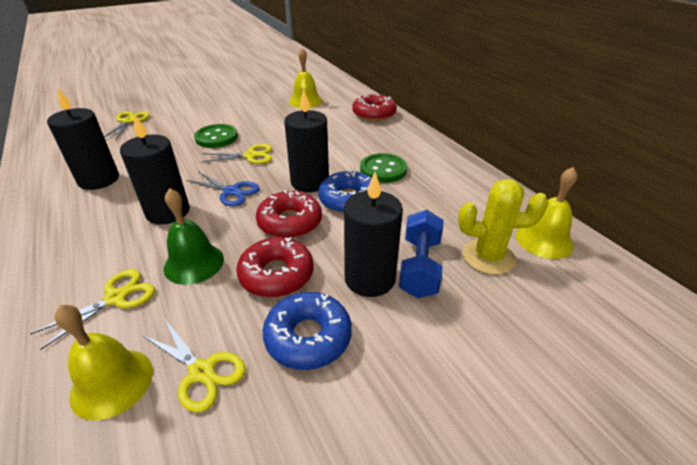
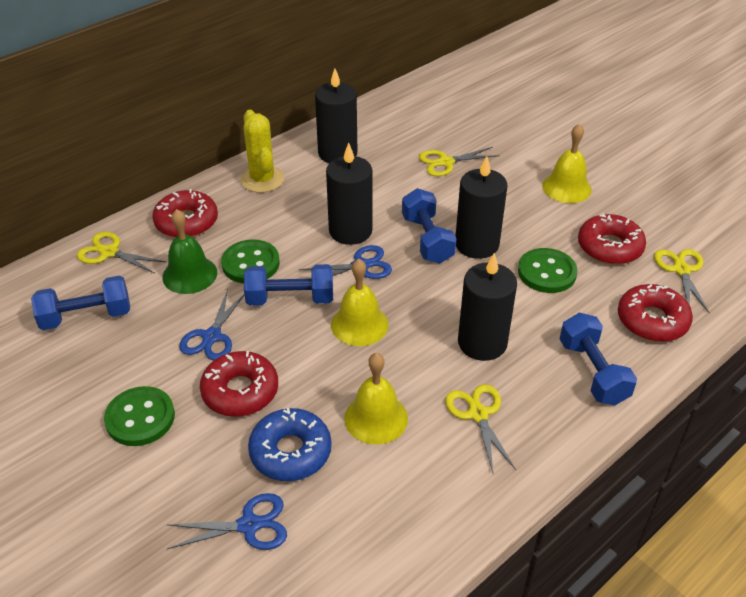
blue donut: [263,292,352,370] [318,169,372,214] = 2 -> [248,408,332,481] = 1
blue dumbbell: [399,210,443,298] = 1 -> [31,275,130,330] [244,264,333,306] [402,188,457,263] [559,313,637,405] = 4
blue scissors: [186,172,260,206] = 1 -> [167,493,287,550] [179,289,244,360] [298,245,392,279] = 3
green button: [194,124,238,148] [360,153,407,183] = 2 -> [104,386,175,446] [221,239,280,283] [518,248,578,293] = 3
red donut: [236,237,314,297] [256,190,322,238] [352,94,397,121] = 3 -> [153,189,218,237] [200,351,278,417] [578,213,646,265] [618,284,693,342] = 4

